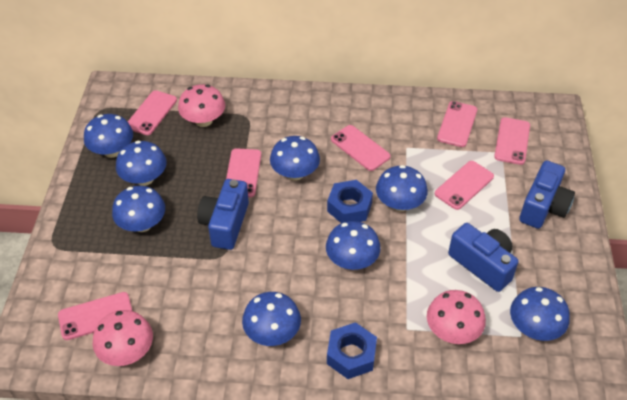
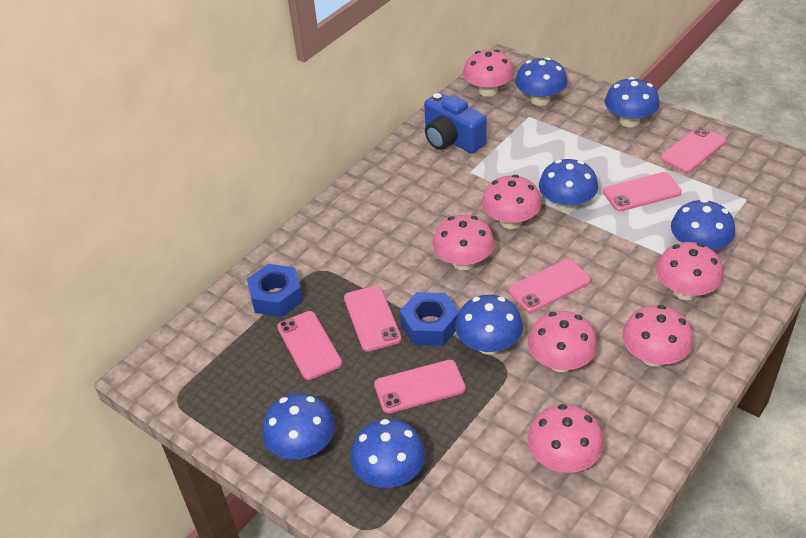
blue camera: [197,179,249,250] [448,223,518,292] [519,160,575,229] = 3 -> [424,92,487,153] = 1
blue mushroom: [84,114,133,158] [112,186,165,232] [116,141,167,186] [242,292,301,346] [270,136,320,180] [326,221,381,270] [376,165,428,211] [510,287,570,341] = 8 -> [262,394,335,459] [350,419,426,488] [455,295,523,355] [515,57,568,106] [539,159,598,212] [605,77,660,127] [671,199,735,250] = 7
pink mushroom: [93,310,153,366] [178,84,225,127] [427,290,486,344] = 3 -> [432,215,494,270] [463,49,514,97] [482,175,542,229] [527,404,604,473] [528,311,597,372] [622,305,693,367] [656,242,723,300] = 7
pink phone: [58,292,132,340] [128,90,177,135] [226,148,261,197] [331,125,391,171] [435,161,494,210] [437,101,477,147] [494,117,530,165] = 7 -> [277,311,342,380] [344,285,402,352] [374,360,466,413] [508,259,591,313] [603,172,682,211] [661,126,726,173] = 6

